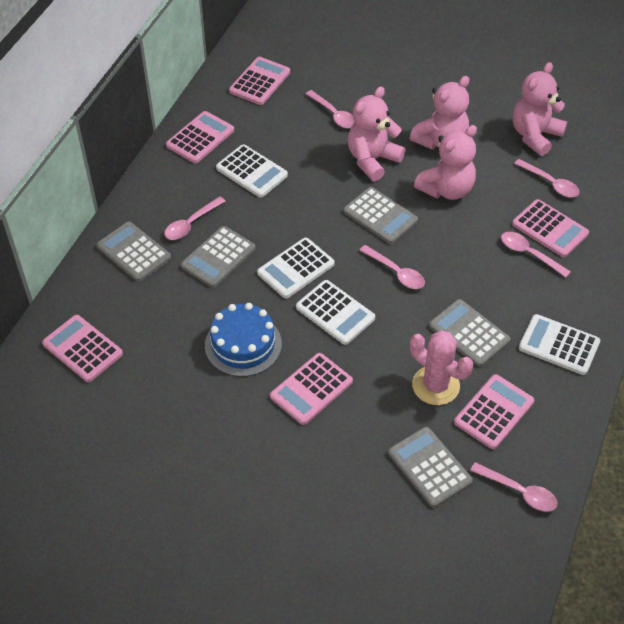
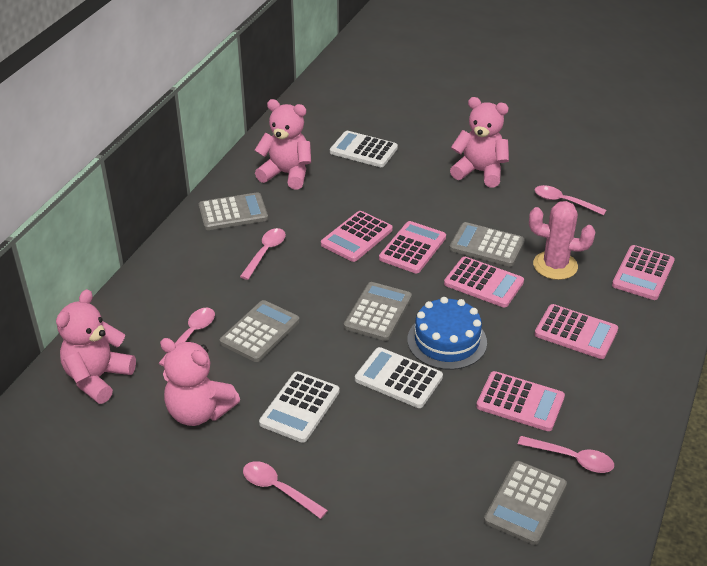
pink spoon: [164,196,226,240] [306,90,355,128] [359,245,425,289] [470,462,558,512] [501,232,571,278] [514,159,580,197] = 6 -> [158,308,215,366] [240,228,286,280] [243,461,328,519] [518,436,614,473] [535,185,607,215] = 5
white calculator: [216,145,288,198] [257,238,334,298] [296,280,375,345] [519,314,600,375] = 4 -> [259,371,340,443] [330,131,398,167] [355,347,443,408] = 3

